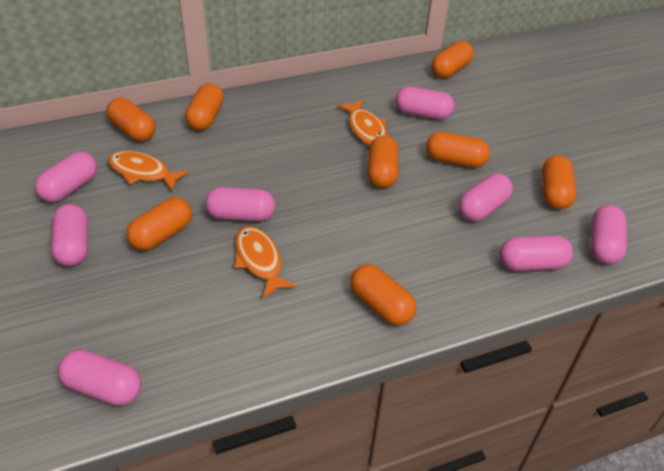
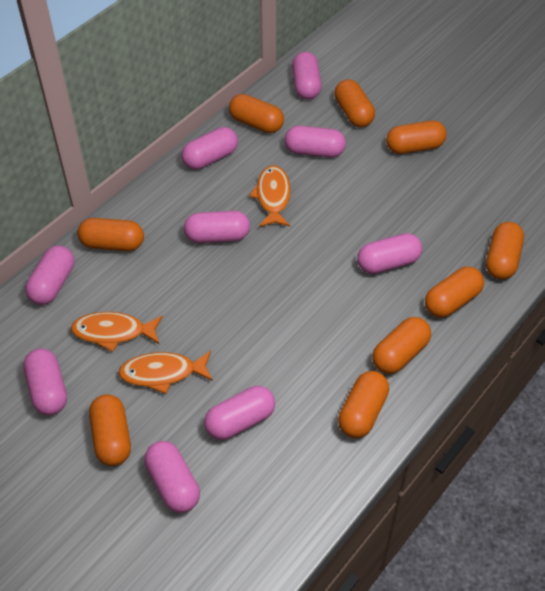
orange capsule: [106,98,156,141] [126,197,192,251] [185,83,224,131] [350,264,416,325] [368,135,399,188] [426,132,490,168] [432,41,474,78] [542,155,576,209] = 8 -> [77,218,144,251] [89,394,131,466] [229,94,284,133] [334,79,375,127] [338,371,389,438] [372,317,431,374] [386,120,447,154] [425,267,484,318] [486,222,524,280] = 9
pink capsule: [35,152,97,203] [51,204,88,266] [58,349,142,406] [205,187,275,221] [395,86,454,120] [458,173,513,222] [500,235,573,271] [591,205,627,264] = 8 -> [23,349,67,416] [25,245,74,305] [144,441,200,513] [182,127,238,170] [184,211,250,243] [204,386,275,440] [285,126,346,157] [292,52,322,99] [357,233,422,274] = 9

